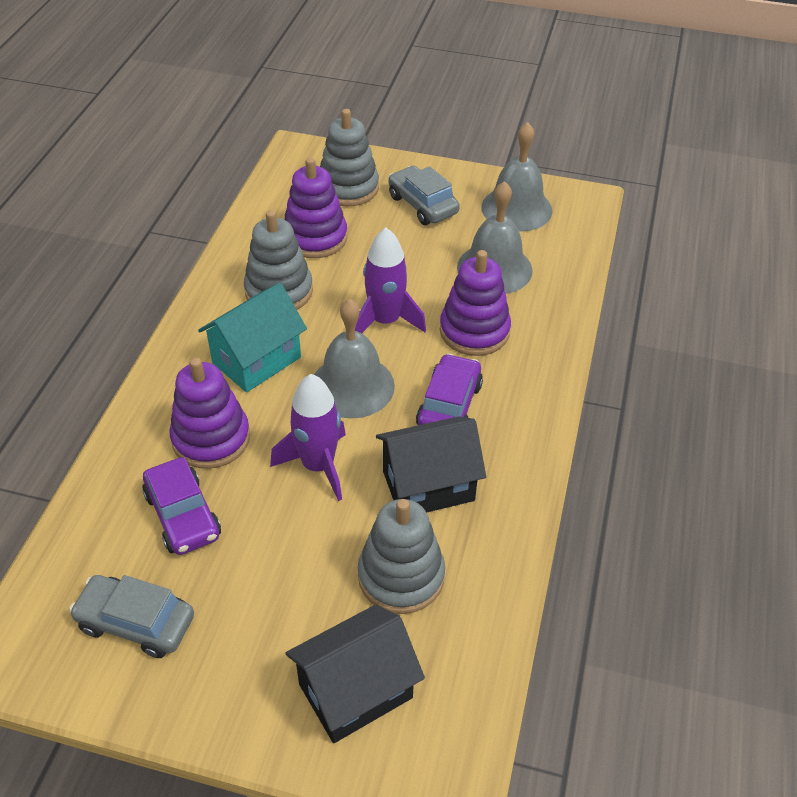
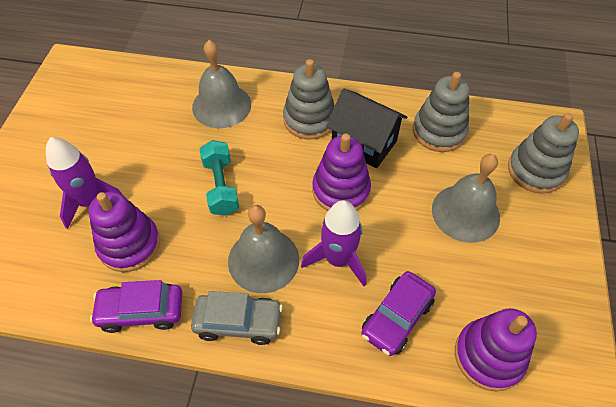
black house: [286,605,425,743] [376,416,486,513] = 2 -> [326,89,408,168] = 1
grey car: [69,575,194,658] [389,166,460,225] = 2 -> [191,291,283,345] = 1
turquoise dumbbell: none = 0 -> [199,140,239,216] = 1
turquoise house: [198,283,307,392] = 1 -> none = 0

